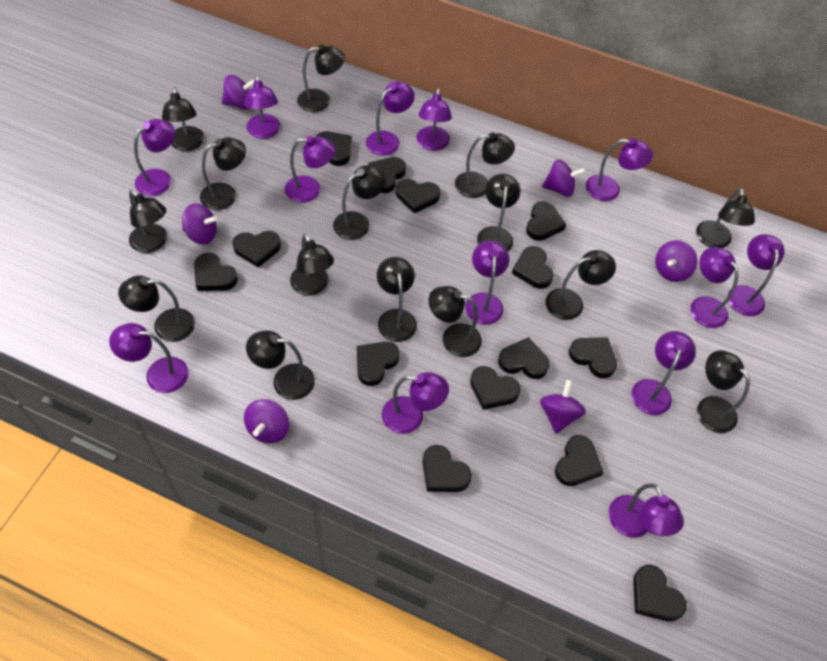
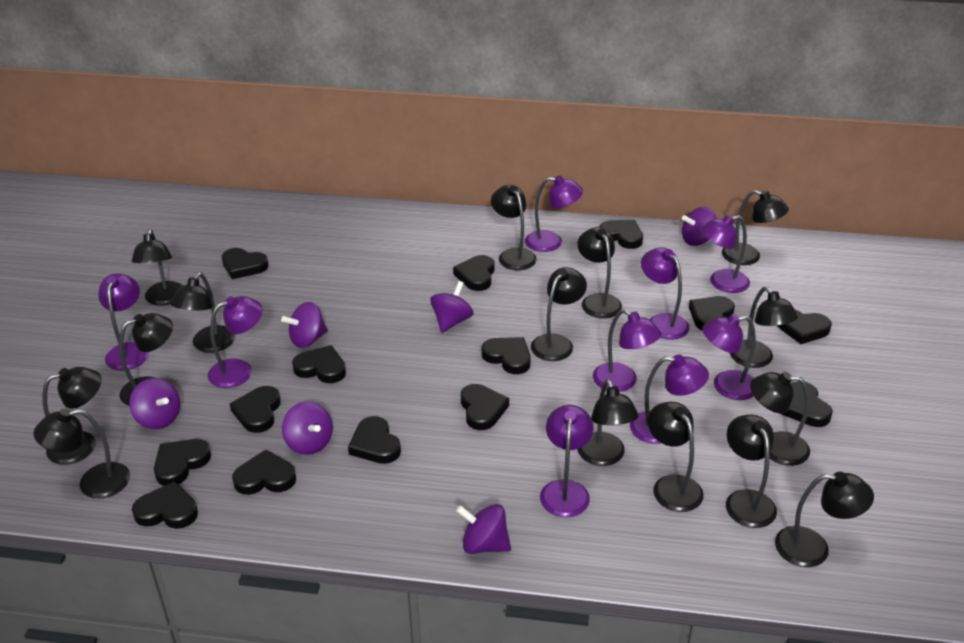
purple lamp: [109,323,189,393] [134,119,175,196] [244,75,281,139] [285,136,336,203] [366,81,415,156] [382,372,449,434] [417,88,452,151] [465,240,509,325] [586,138,653,201] [609,484,684,538] [631,331,696,415] [691,247,739,328] [728,234,784,316] = 13 -> [98,273,149,371] [208,296,263,388] [525,175,583,252] [540,405,594,517] [593,309,661,392] [630,354,709,444] [641,247,689,340] [701,215,750,293] [702,314,756,400] = 9

